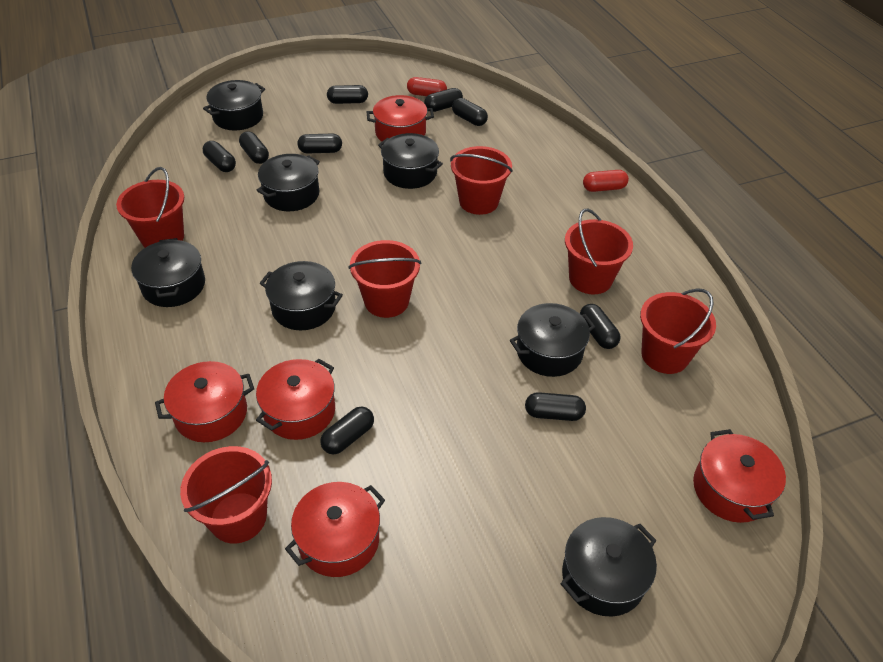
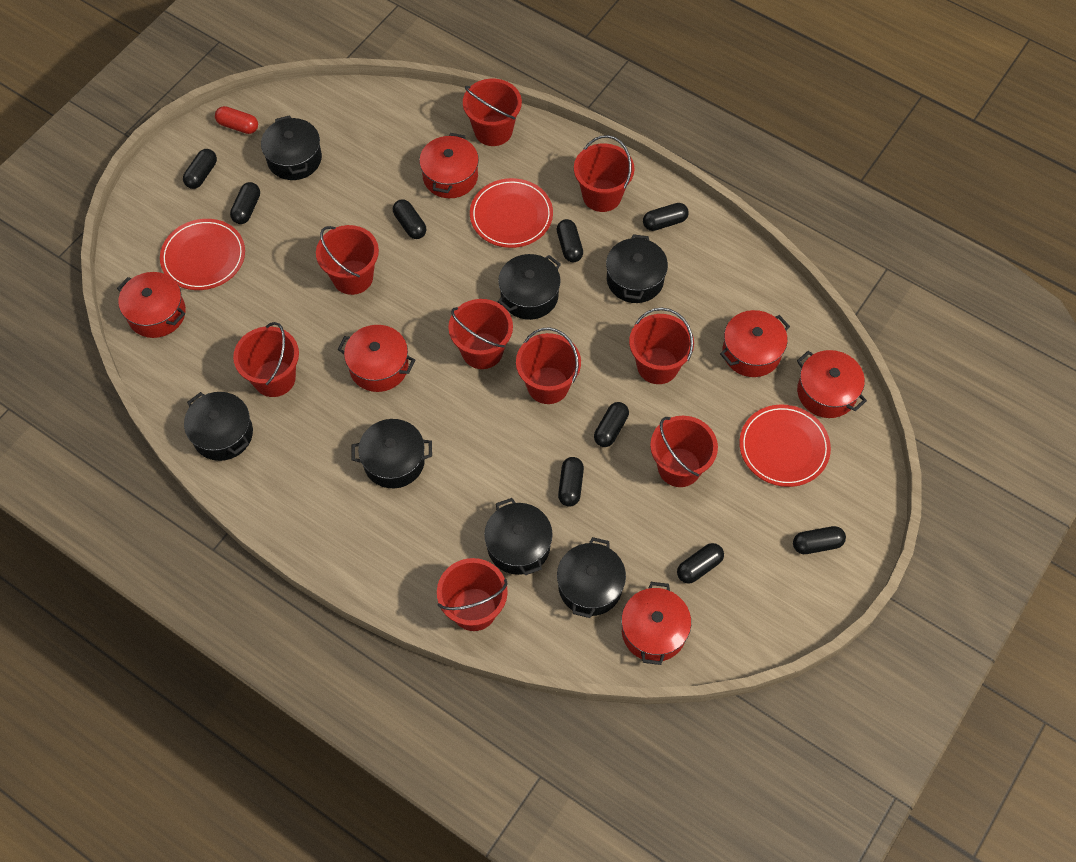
red bucket: [116,167,184,248] [180,446,272,544] [348,240,421,318] [450,146,513,215] [565,209,633,294] [640,288,716,374] = 6 -> [233,322,299,397] [316,225,379,295] [437,558,508,631] [448,299,513,369] [463,79,522,146] [516,327,581,404] [574,135,634,212] [629,308,694,384] [650,416,718,487] = 9
red capsule: [407,77,447,96] [583,170,629,192] = 2 -> [215,106,258,134] = 1
red plate: none = 0 -> [160,219,245,290] [470,178,553,248] [739,405,831,487] = 3
red pot: [155,361,254,442] [256,359,335,440] [285,482,385,577] [367,95,434,142] [693,429,786,523] = 5 -> [117,272,186,338] [338,325,415,392] [419,133,479,198] [621,582,691,665] [720,310,790,377] [797,350,867,418] = 6

